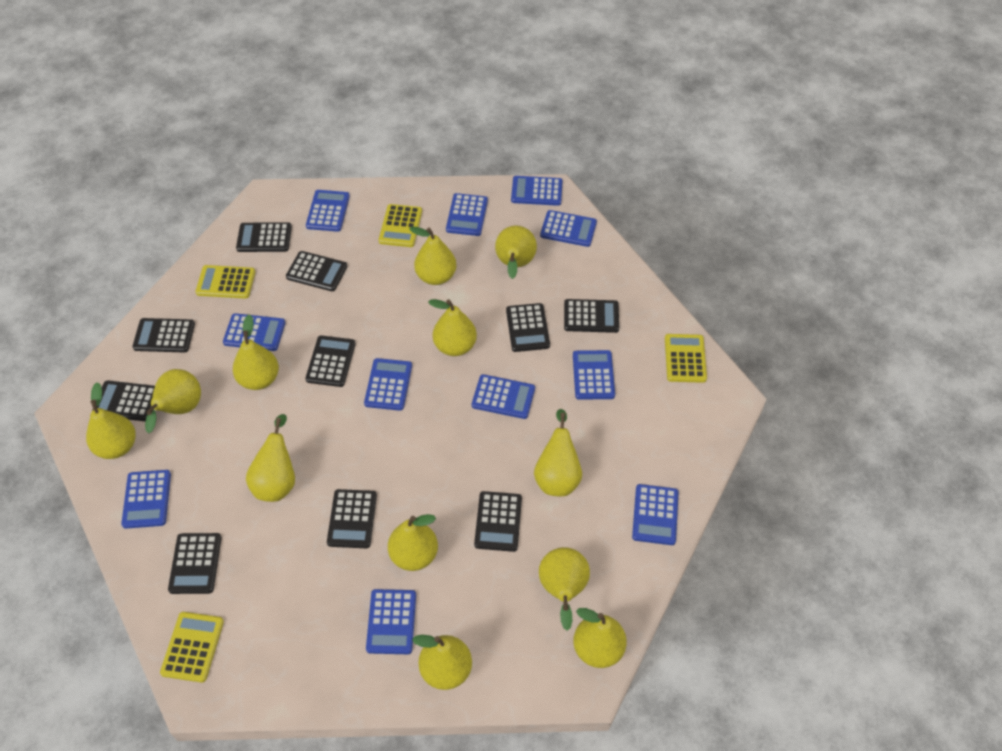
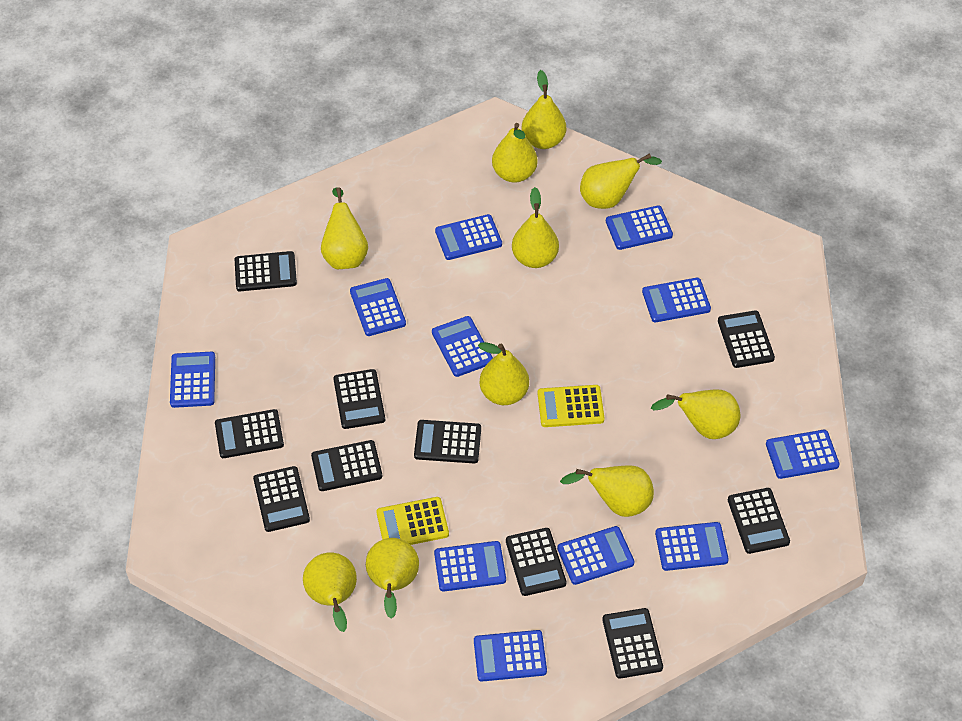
yellow calculator: [160,612,224,683] [195,265,255,299] [379,204,422,247] [665,334,707,383] = 4 -> [376,497,449,545] [538,385,605,427] = 2
yellow pear: [86,382,136,459] [145,369,201,433] [233,314,279,390] [246,414,295,502] [388,514,438,571] [409,227,456,285] [412,635,472,690] [428,299,477,356] [495,225,537,279] [534,409,582,496] [539,547,590,631] [573,608,627,668] = 12 -> [303,552,357,632] [321,187,368,269] [366,538,419,619] [478,342,529,405] [492,123,538,183] [512,187,559,268] [522,70,566,149] [560,465,654,517] [580,153,662,209] [651,389,740,439] = 10

